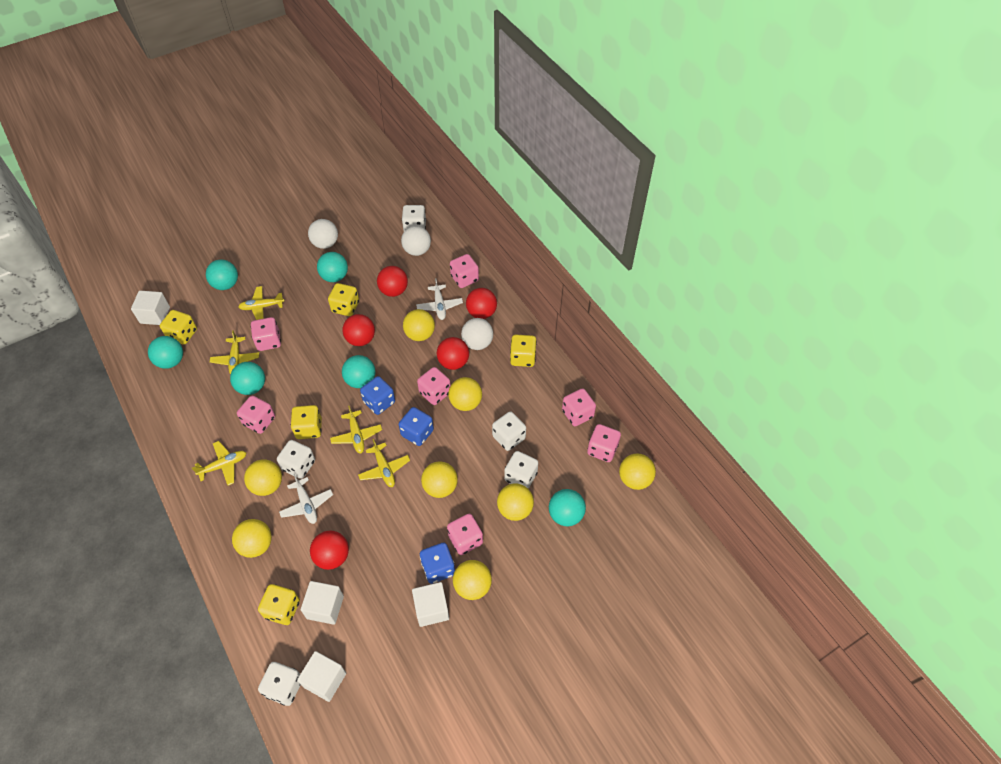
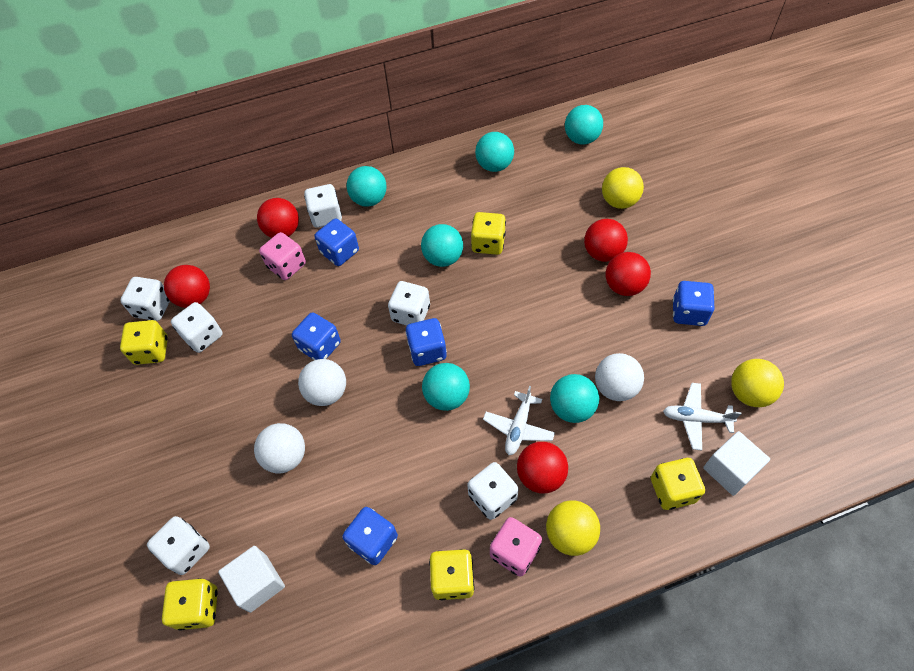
blue dice: [360,376,395,415] [399,407,434,446] [420,543,455,584] = 3 -> [292,312,341,360] [314,218,359,266] [342,507,398,565] [406,318,447,366] [673,281,715,326] = 5
pink dice: [237,396,275,434] [251,317,281,351] [417,367,451,405] [447,514,483,555] [450,254,479,288] [562,388,596,426] [587,424,621,462] = 7 -> [259,232,306,280] [490,517,542,576] = 2
white cube: [131,291,170,325] [297,651,346,702] [301,581,344,625] [412,582,449,627] = 4 -> [218,546,285,613] [703,431,770,496] = 2
white dice: [258,662,301,706] [277,440,315,479] [402,205,426,231] [492,411,526,451] [504,451,538,489] = 5 -> [120,277,170,321] [147,516,210,575] [171,302,223,353] [304,184,342,228] [388,281,430,325] [467,462,518,520] = 6
yellow ball: [232,519,272,558] [244,459,282,496] [403,309,435,341] [421,461,458,498] [448,377,482,411] [453,560,492,600] [497,483,534,521] [619,453,656,490] = 8 -> [546,500,600,556] [602,167,644,209] [731,359,784,407] = 3
yellow plane: [192,441,246,486] [210,330,259,374] [238,286,284,320] [330,406,382,453] [358,439,410,487] = 5 -> none = 0

